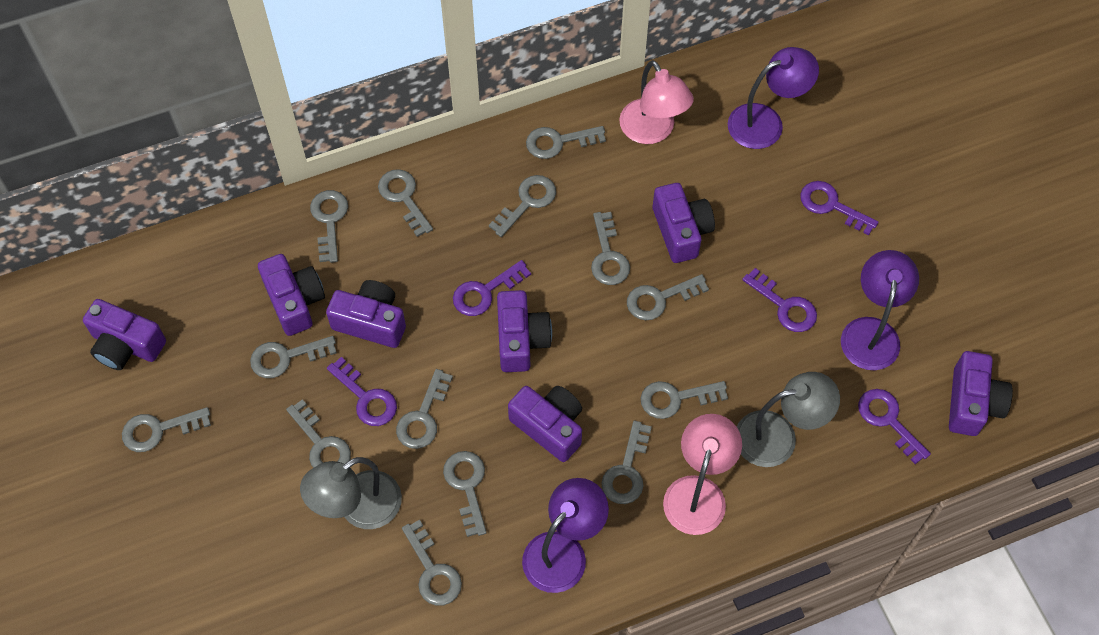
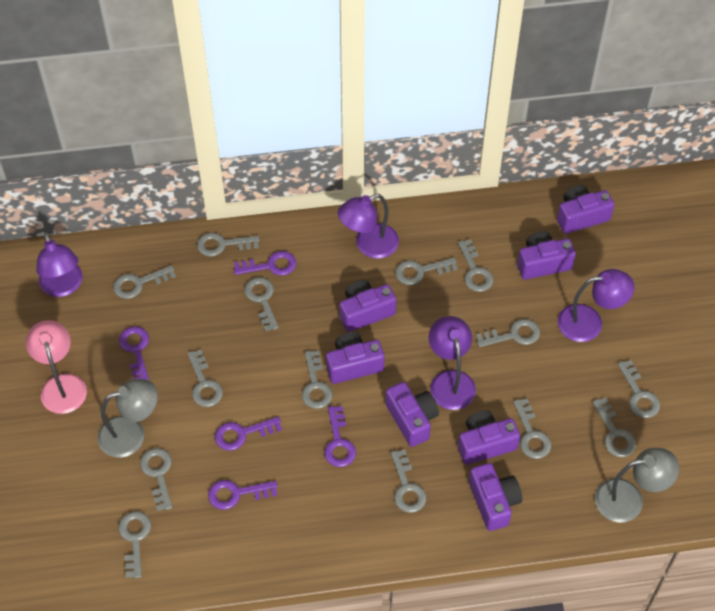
pink lamp: [619,60,694,144] [663,414,742,535] = 2 -> [26,320,87,414] = 1
purple lamp: [522,478,609,593] [728,47,819,149] [841,250,919,370] = 3 -> [36,232,83,297] [338,194,399,259] [429,316,476,410] [558,269,635,342] = 4

